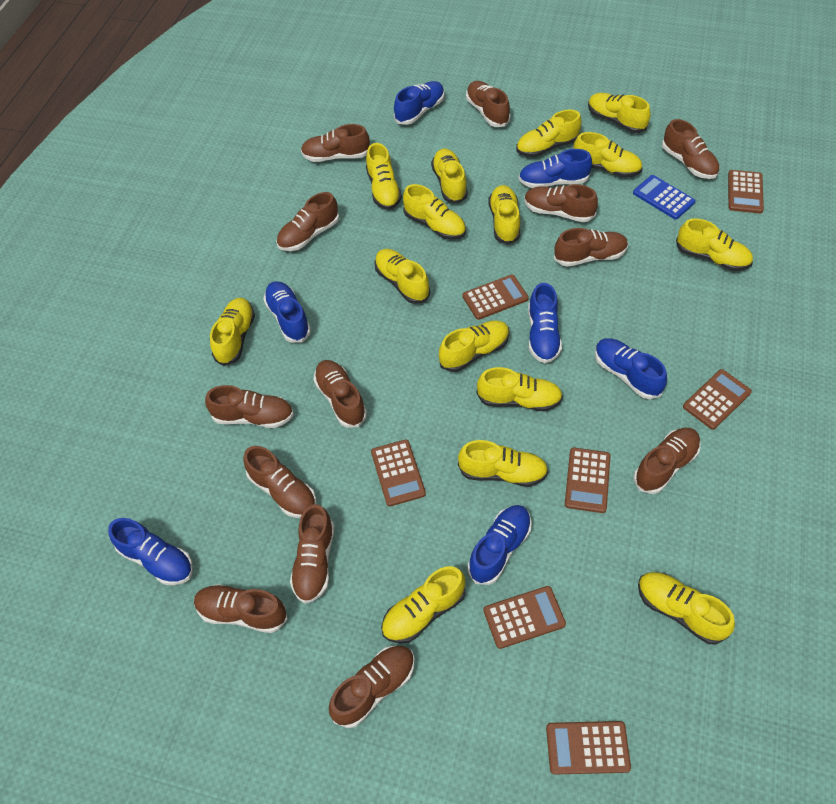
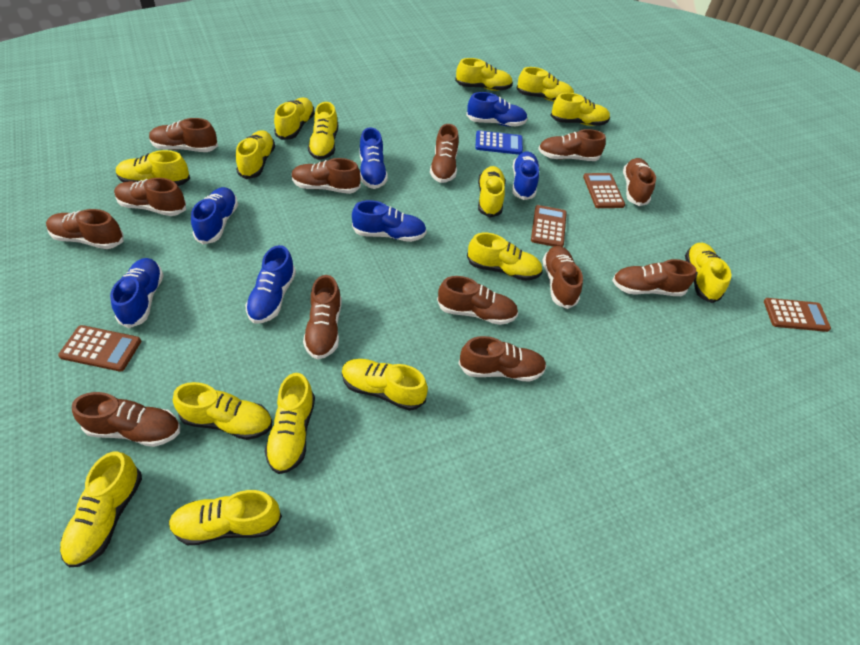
brown calculator: [371,440,426,506] [463,275,529,320] [483,586,566,649] [546,721,631,774] [565,447,611,513] [683,369,752,430] [728,170,764,213] = 7 -> [58,325,141,372] [531,205,567,247] [583,173,625,208] [764,298,831,332] = 4

